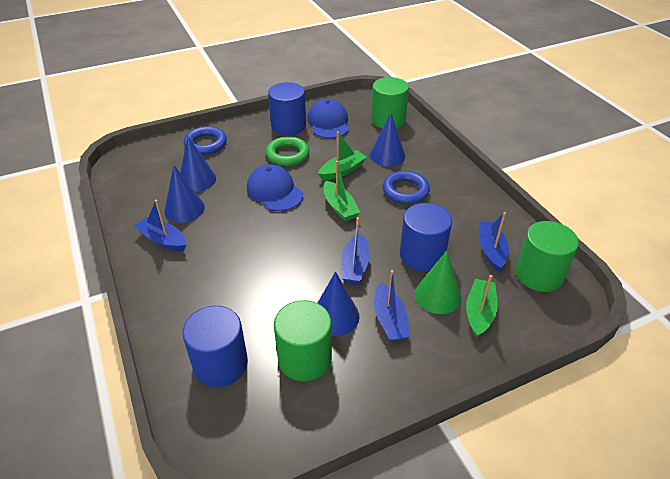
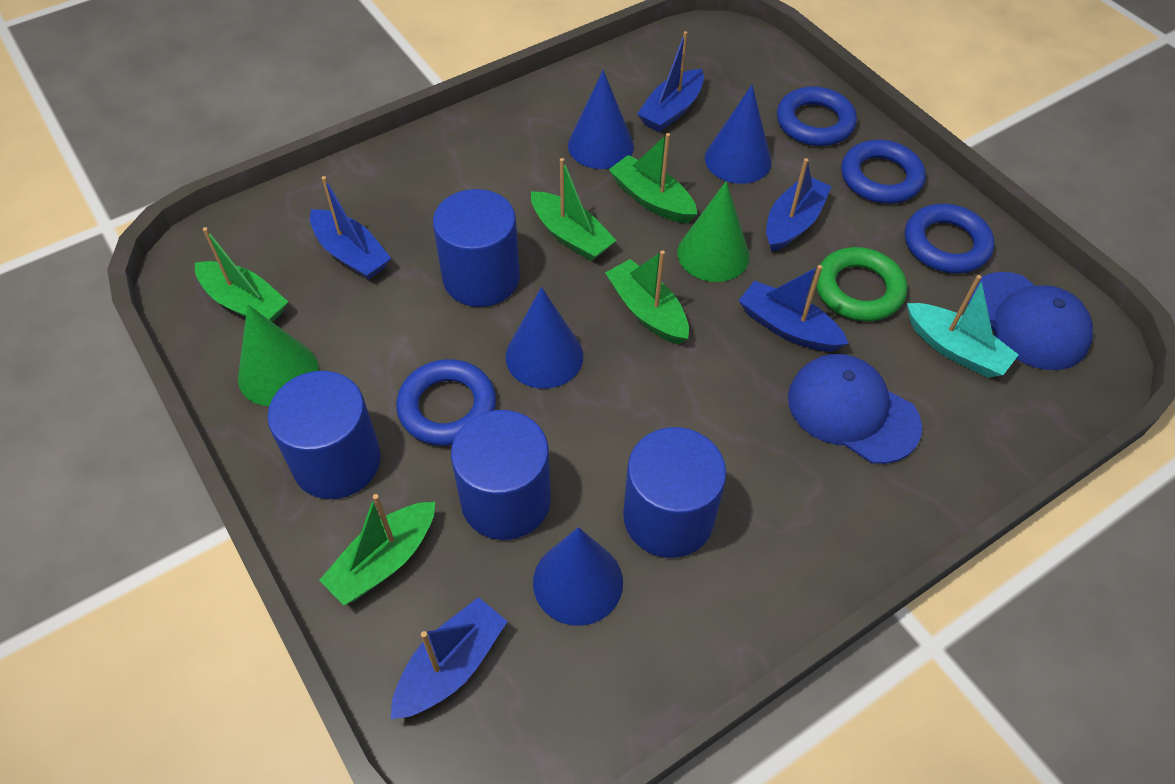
blue boat: [134,199,186,252] [341,217,370,284] [374,270,411,342] [479,212,509,272] = 4 -> [310,176,391,280] [391,597,508,719] [637,31,704,132] [738,265,849,351] [766,158,832,252] = 5
blue cylinder: [182,306,248,387] [268,82,306,135] [400,203,452,272] = 3 -> [268,371,381,499] [433,189,520,307] [451,410,551,540] [623,427,727,558] = 4
blue ring: [184,126,227,155] [383,171,430,204] = 2 -> [396,359,496,446] [777,86,857,146] [841,140,926,204] [905,204,995,274] = 4
green boat: [318,131,367,180] [323,161,360,221] [466,275,498,338] = 3 -> [195,227,288,322] [319,494,435,605] [531,158,616,261] [605,250,689,344] [609,133,697,223] = 5
green cone: [415,251,461,314] = 1 -> [238,305,318,406] [677,181,749,282] = 2
green cylinder: [274,300,332,381] [371,77,409,129] [515,221,579,292] = 3 -> none = 0
turquoise boat: none = 0 -> [907,275,1019,378] = 1

